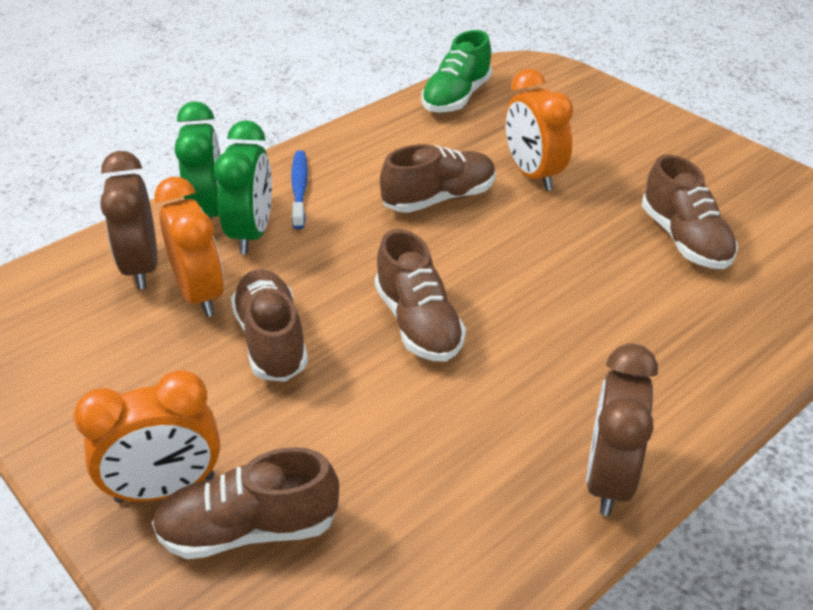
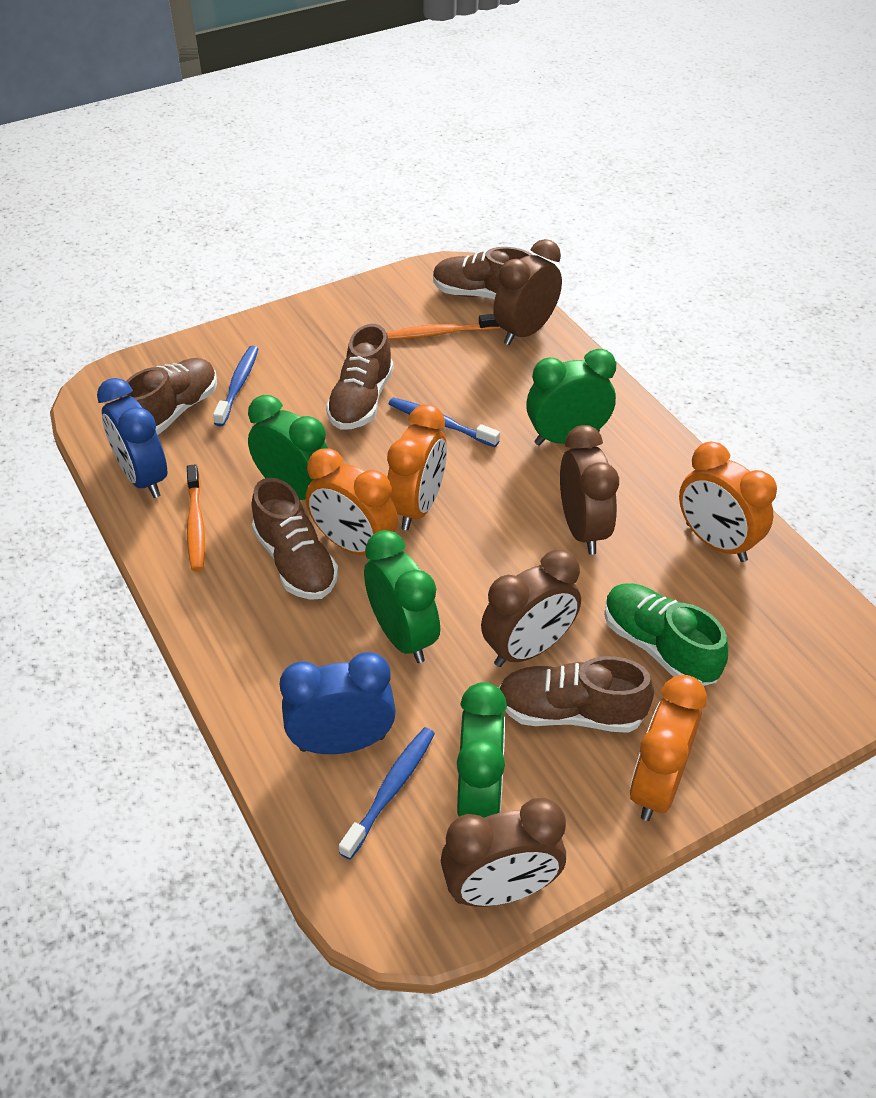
blue clock: none = 0 -> [97,378,167,498] [280,652,396,754] = 2
blue toothbrush: [291,150,308,229] = 1 -> [213,346,259,426] [339,727,435,860] [389,397,500,447] = 3
brown clock: [100,151,158,289] [586,343,658,516] = 2 -> [441,798,566,907] [481,549,581,667] [493,239,562,345] [560,425,619,555] = 4
green clock: [175,101,220,221] [214,120,272,254] = 2 -> [248,395,328,500] [364,530,440,663] [457,682,507,818] [526,349,616,445] = 4
orange clock: [73,370,220,503] [154,177,224,317] [505,69,573,191] = 3 -> [306,449,398,556] [387,404,447,530] [630,675,707,821] [679,442,777,562] = 4
orange toothbrush: none = 0 -> [187,464,205,571] [387,314,500,340] = 2

